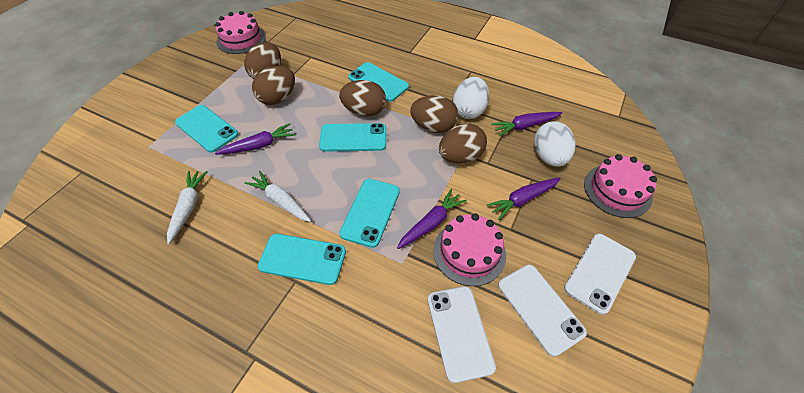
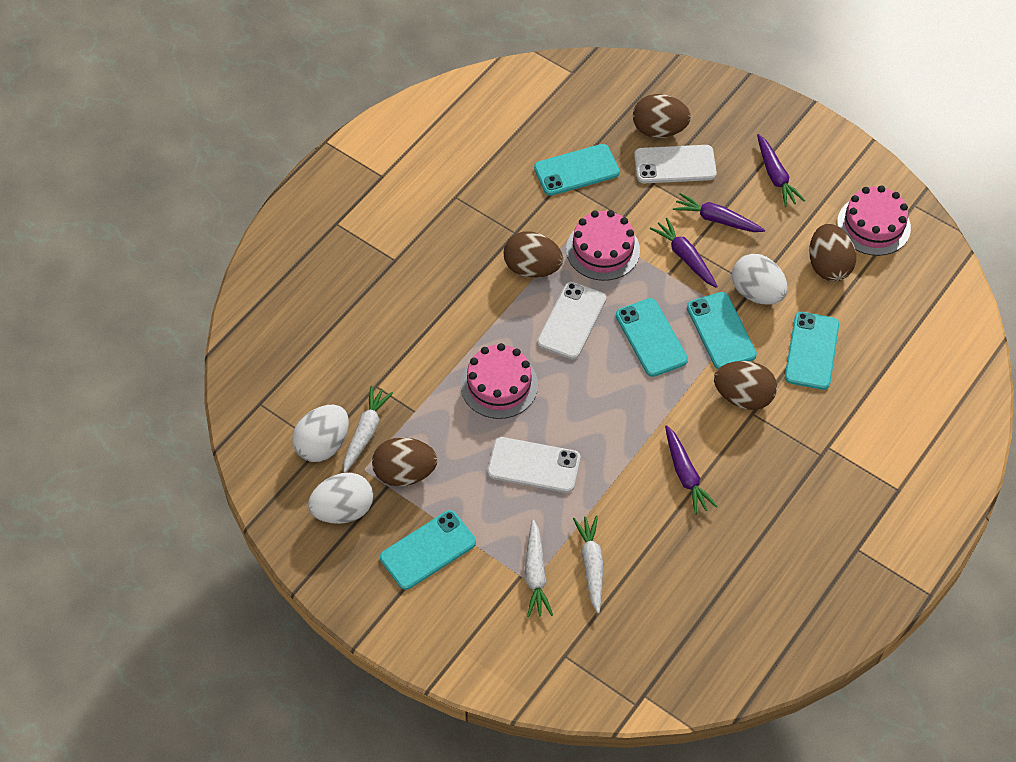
white carrot: [167,171,207,244] [245,171,311,222] = 2 -> [344,386,393,473] [525,519,553,617] [573,515,603,613] = 3
white egg: [453,77,489,119] [534,121,576,167] = 2 -> [292,405,349,462] [308,473,373,524] [732,254,788,304] = 3

